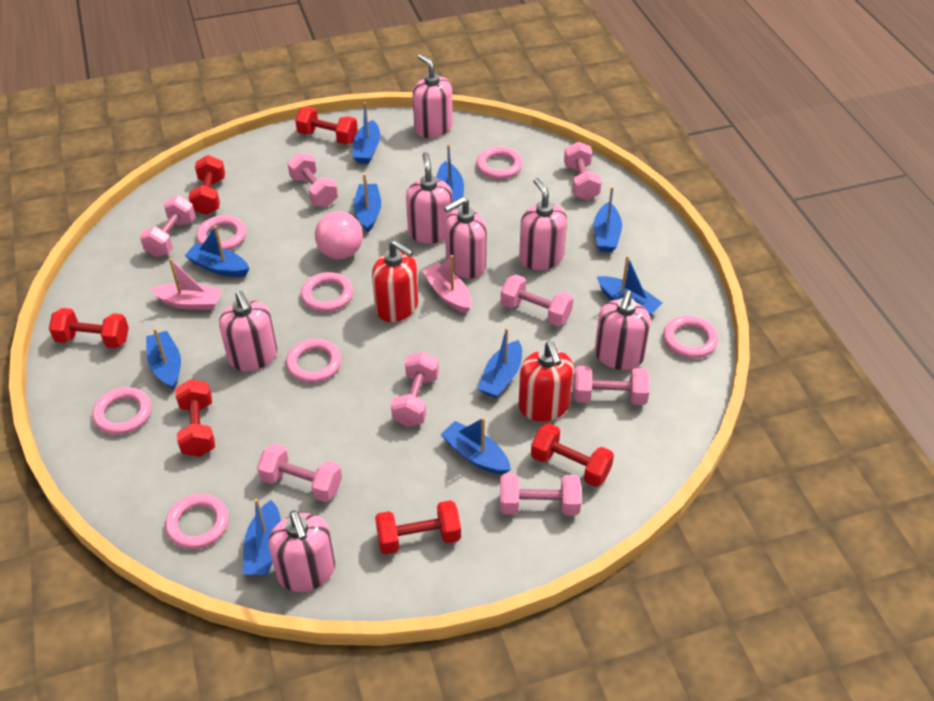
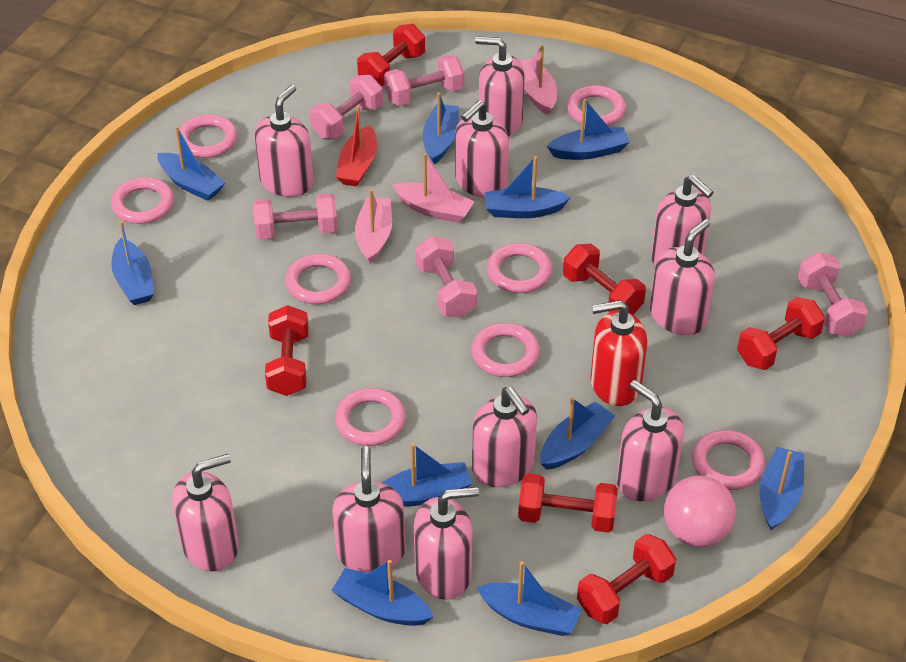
pink boat: [150,258,222,310] [422,255,471,313] = 2 -> [355,189,392,264] [392,153,475,223] [520,45,557,115] = 3
pink dumbbell: [140,196,196,257] [257,443,342,502] [287,153,338,207] [391,352,439,427] [500,474,581,516] [501,274,573,326] [564,142,602,200] [573,366,650,405] = 8 -> [253,193,338,239] [310,75,383,139] [384,55,464,106] [415,236,477,318] [798,252,868,337] = 5
pink ring: [92,387,151,435] [165,494,229,549] [196,215,246,250] [286,339,341,383] [301,272,353,312] [476,147,523,179] [663,316,718,358] = 7 -> [111,177,174,224] [179,115,237,158] [285,254,351,304] [335,388,406,446] [471,323,540,377] [487,243,552,293] [567,85,626,126] [692,430,765,490] = 8
pink soap dispenser: [219,291,277,371] [268,510,335,592] [406,152,453,243] [413,54,453,138] [444,197,487,278] [519,178,567,270] [594,290,651,370] = 7 -> [172,454,239,571] [254,85,314,197] [332,446,406,573] [414,487,479,600] [455,100,509,198] [472,387,537,487] [475,36,525,136] [617,380,684,501] [650,219,715,335] [651,175,714,266] = 10
red boat: none = 0 -> [336,106,377,187] = 1
red soap dispenser: [372,240,418,322] [518,341,574,421] = 2 -> [590,300,647,406] = 1

